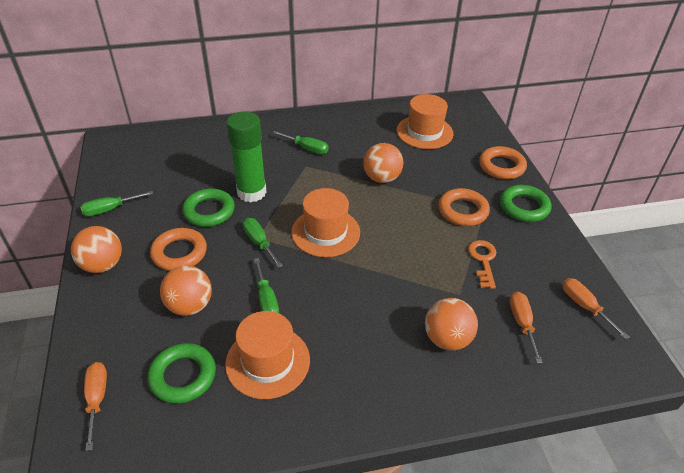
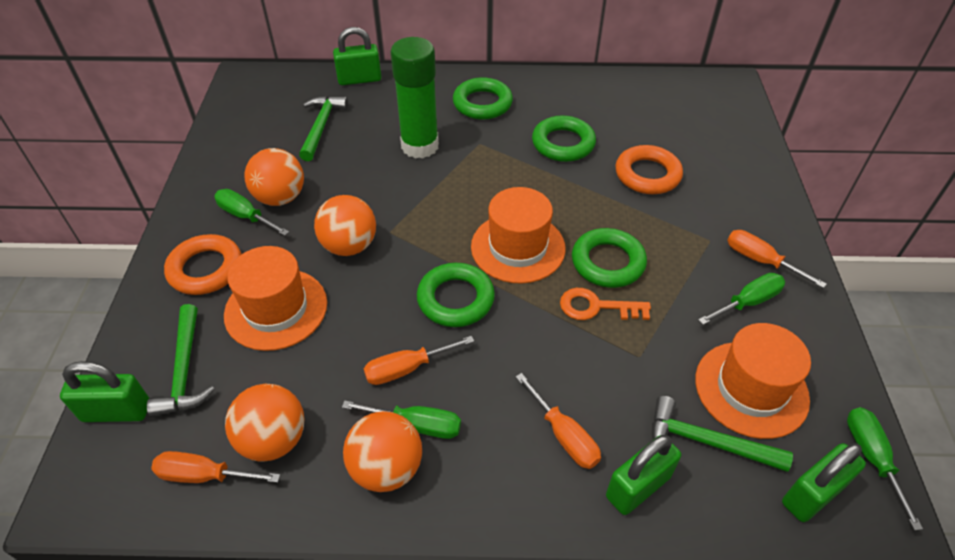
green hammer: none = 0 -> [147,304,215,417] [299,96,348,161] [652,396,793,472] = 3
green padlock: none = 0 -> [60,361,149,422] [333,27,381,85] [606,435,681,515] [782,443,866,522] = 4
green ring: [148,343,216,404] [182,188,235,227] [500,185,551,222] = 3 -> [417,263,495,327] [453,77,513,120] [532,116,596,162] [572,228,647,288] = 4
orange ring: [150,228,207,271] [438,188,490,226] [479,146,527,179] = 3 -> [164,234,242,295] [616,145,683,194] = 2
orange screwdriver: [84,362,107,451] [510,291,543,364] [562,278,629,339] = 3 -> [151,451,280,483] [364,336,474,385] [515,373,601,469] [727,230,827,288] = 4

